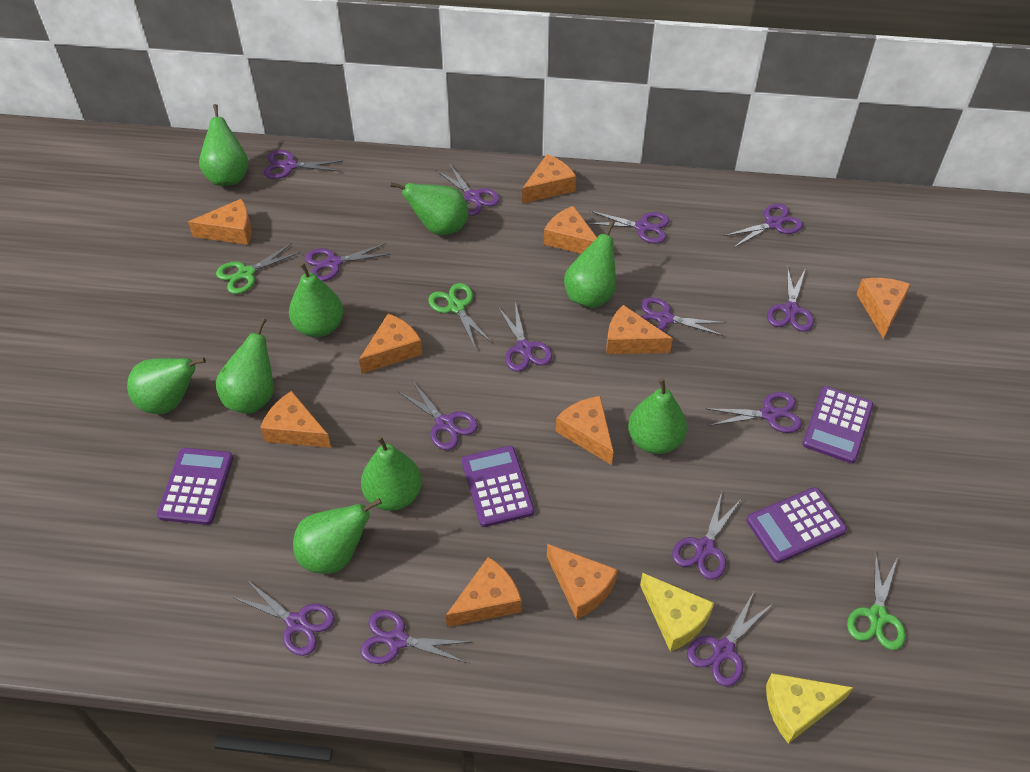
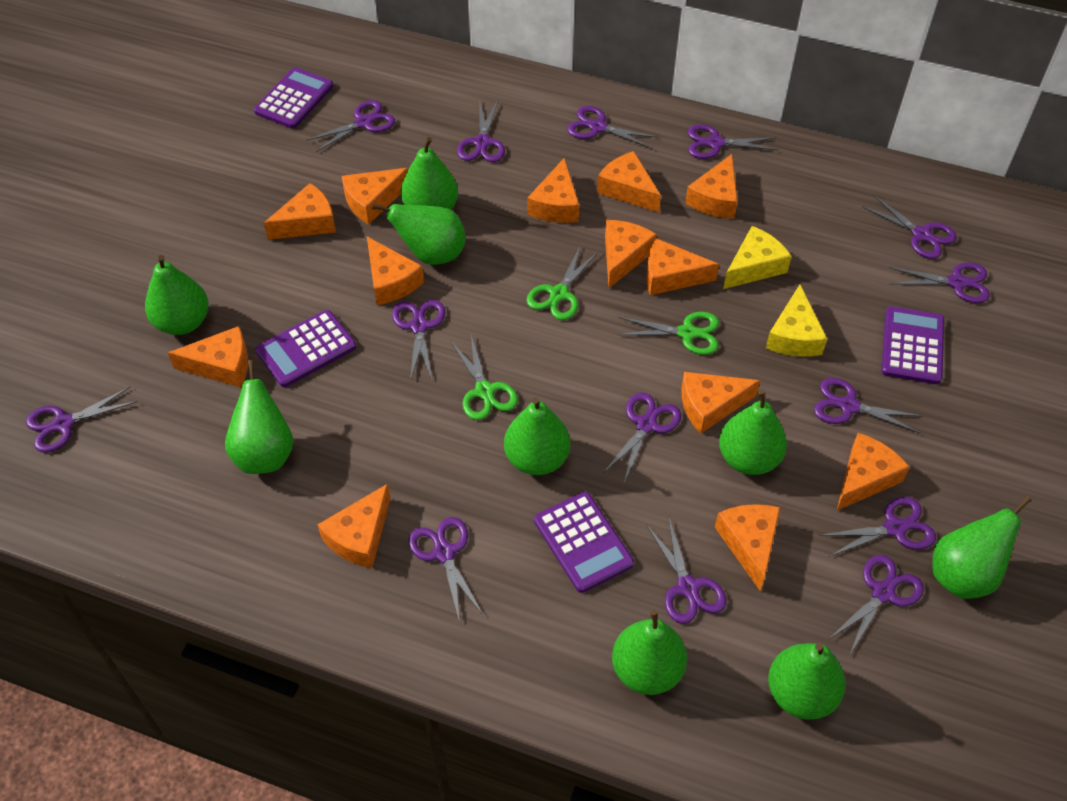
orange cheese: [188,199,252,245] [260,391,331,448] [359,314,423,374] [446,557,522,627] [522,154,576,204] [544,206,597,254] [547,544,618,619] [556,396,614,465] [607,305,673,354] [856,278,911,339] = 10 -> [168,326,248,387] [264,183,336,240] [318,484,390,568] [342,168,409,225] [367,237,424,305] [528,158,579,223] [597,151,661,212] [605,220,657,288] [646,238,719,295] [682,372,760,434] [685,154,738,218] [715,504,780,591] [837,433,910,510] = 13

